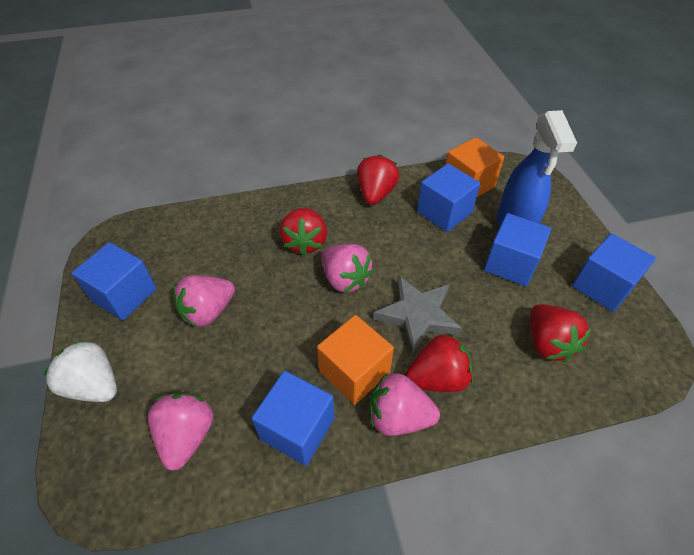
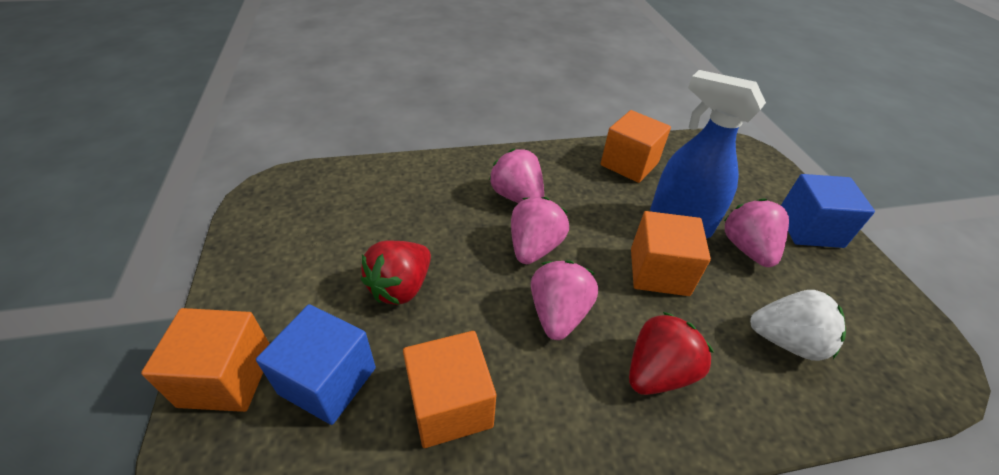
blue cube: [72,242,157,320] [252,371,334,466] [417,163,480,232] [484,213,551,286] [572,233,656,312] = 5 -> [256,304,376,425] [781,174,875,248] = 2
grey star: [373,275,462,355] = 1 -> none = 0
orange cube: [317,315,394,405] [445,137,504,197] = 2 -> [141,308,270,412] [403,331,496,448] [600,110,671,183] [631,211,711,296] = 4
red strawberry: [279,208,327,256] [357,155,400,205] [405,334,473,392] [530,304,591,362] = 4 -> [361,241,431,305] [629,312,714,395] = 2

